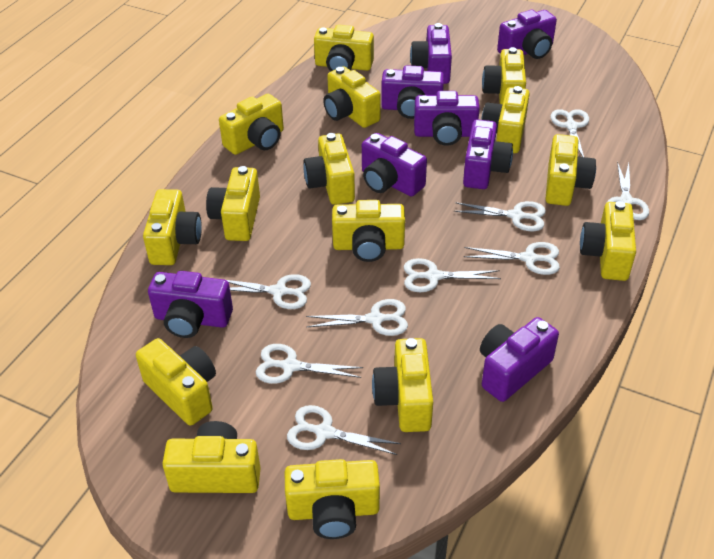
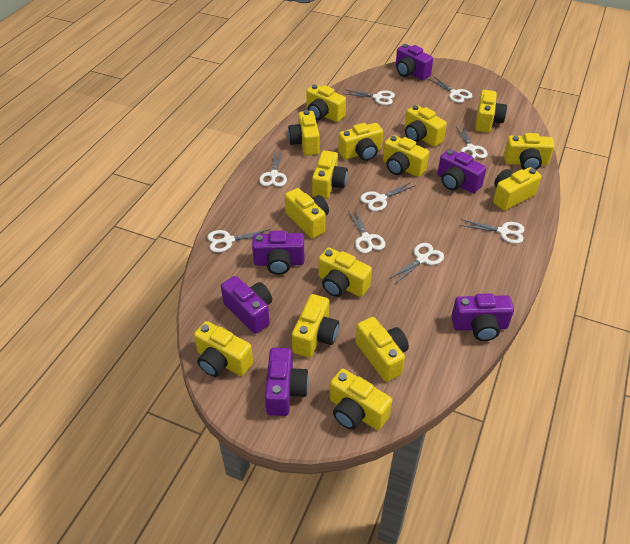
purple camera: [148,271,233,338] [362,133,427,197] [381,65,444,119] [410,23,452,84] [414,91,480,146] [463,119,513,189] [480,317,559,402] [497,10,557,59] = 8 -> [221,276,272,334] [252,231,305,275] [265,348,309,416] [396,44,433,80] [438,149,486,193] [451,293,514,341] = 6

